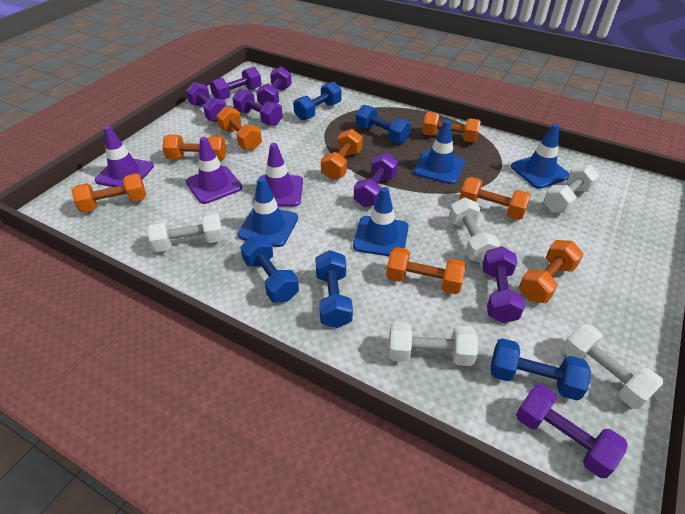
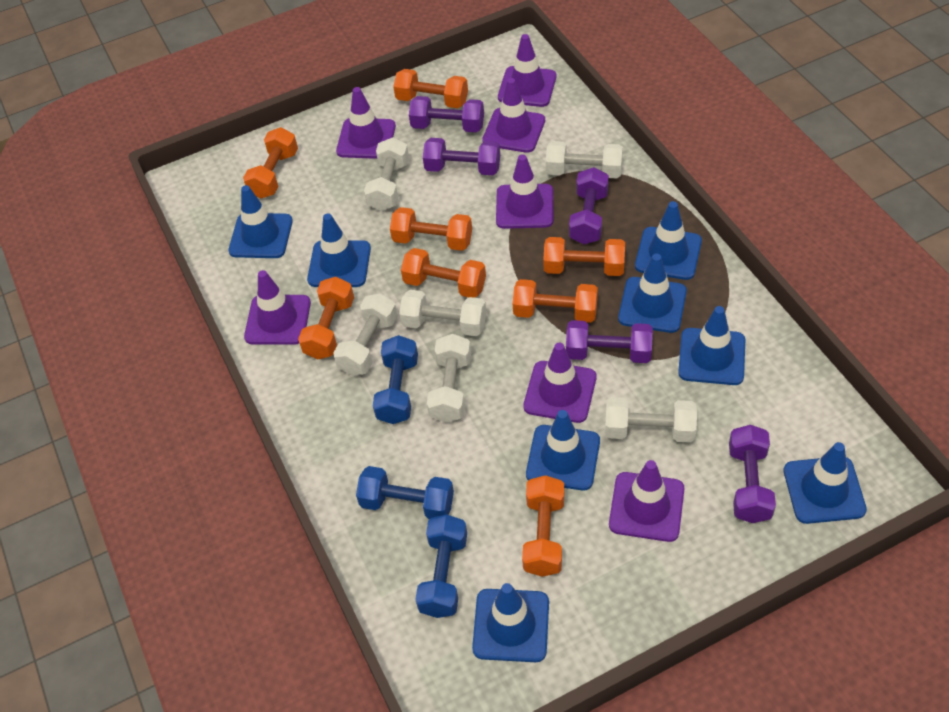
blue dumbbell: [240,236,299,302] [293,82,342,120] [315,250,353,328] [356,105,411,143] [491,338,591,400] = 5 -> [356,466,454,519] [373,335,418,424] [415,514,467,618] = 3
blue traffic cone: [238,177,298,247] [353,187,409,256] [413,120,465,184] [511,124,569,189] = 4 -> [228,185,293,258] [307,213,371,287] [472,583,549,662] [526,410,600,490] [618,254,687,333] [635,201,702,280] [678,306,745,385] [784,442,867,524] = 8
purple dumbbell: [186,82,227,122] [210,67,262,100] [232,89,283,126] [256,66,292,105] [354,153,398,207] [482,246,525,323] [516,384,628,478] = 7 -> [409,96,484,132] [423,138,500,175] [566,320,653,363] [569,167,609,244] [729,425,776,523] = 5
purple traffic cone: [95,126,154,187] [186,137,242,204] [254,143,303,207] = 3 -> [244,270,311,345] [336,87,396,159] [482,78,545,153] [496,154,554,229] [498,34,556,107] [523,343,596,423] [609,460,685,542] = 7
white dumbbell: [147,212,224,252] [389,322,478,366] [449,198,500,263] [544,164,600,213] [562,324,664,409] = 5 -> [334,294,398,376] [364,137,409,211] [399,290,486,336] [427,334,471,423] [546,141,623,178] [605,397,697,443] = 6

